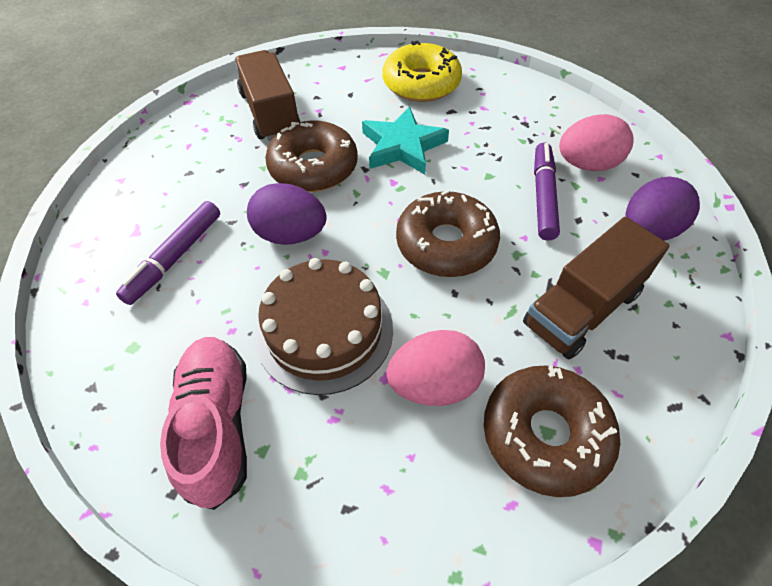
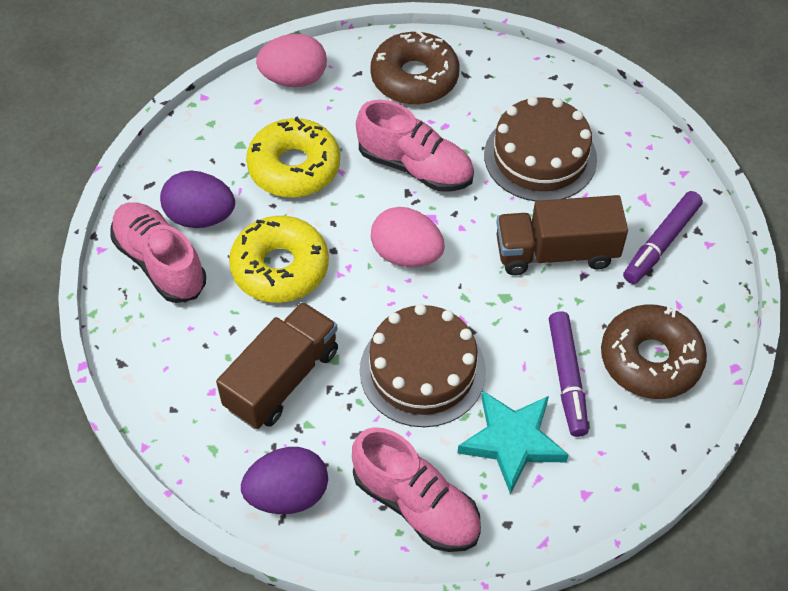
brown cake: [255,258,393,395] = 1 -> [360,304,486,427] [484,96,597,201] = 2
brown donut: [265,121,358,192] [396,189,500,277] [484,365,620,497] = 3 -> [370,29,459,105] [601,304,707,399] = 2
pink shoe: [160,337,247,510] = 1 -> [110,202,206,303] [352,427,481,552] [356,100,474,192] = 3
yellow donut: [382,41,462,102] = 1 -> [229,216,329,303] [246,116,340,198] = 2

